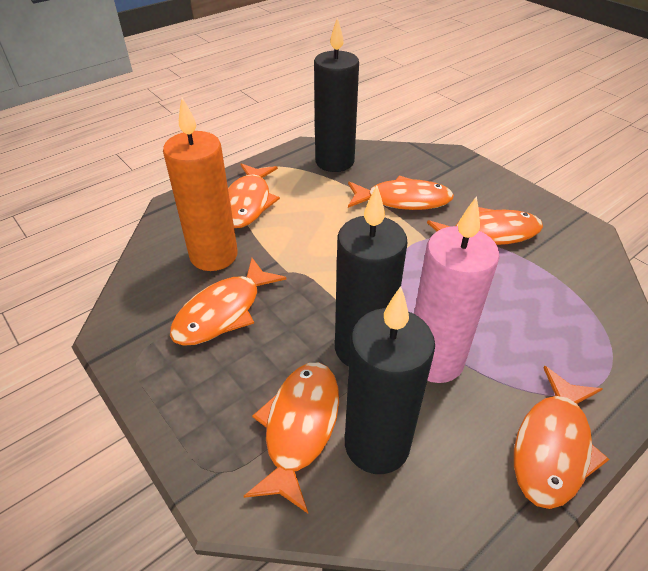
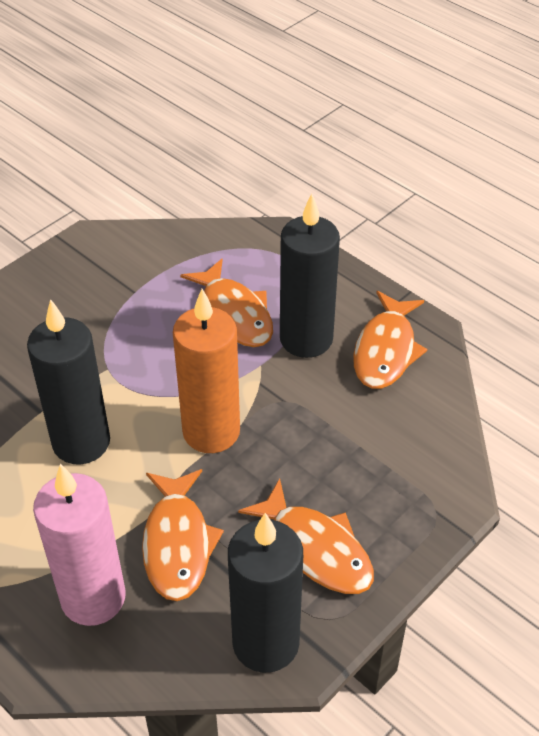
orange fish: [170,258,286,346] [228,163,280,228] [244,363,339,513] [348,176,454,210] [427,207,543,245] [514,366,609,509] = 6 -> [142,469,224,601] [180,259,273,347] [238,479,374,594] [353,291,427,389] = 4

